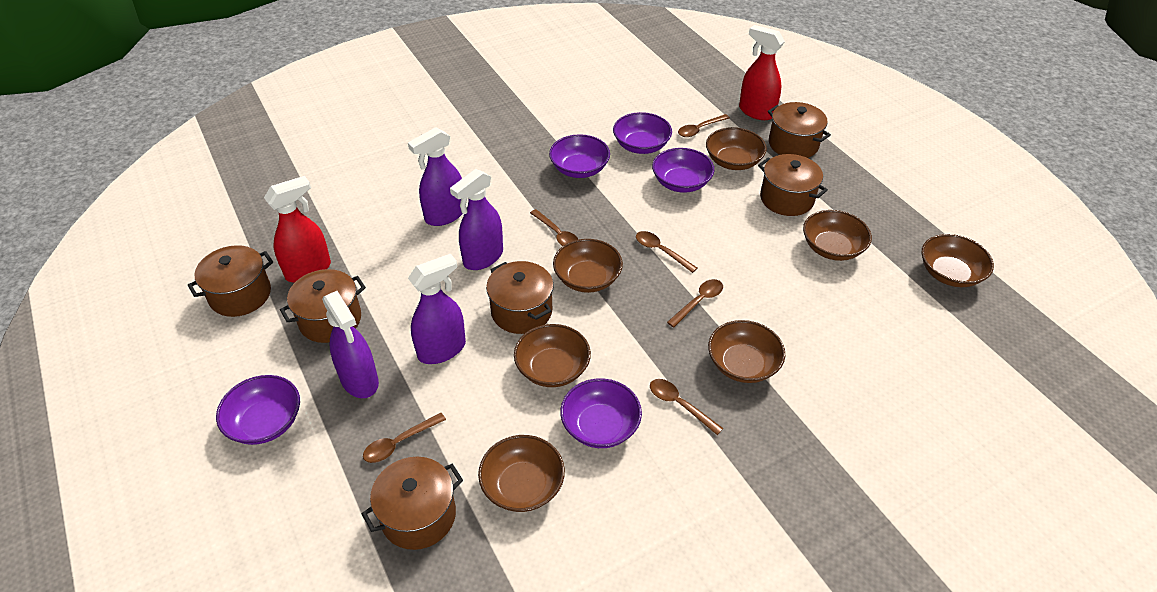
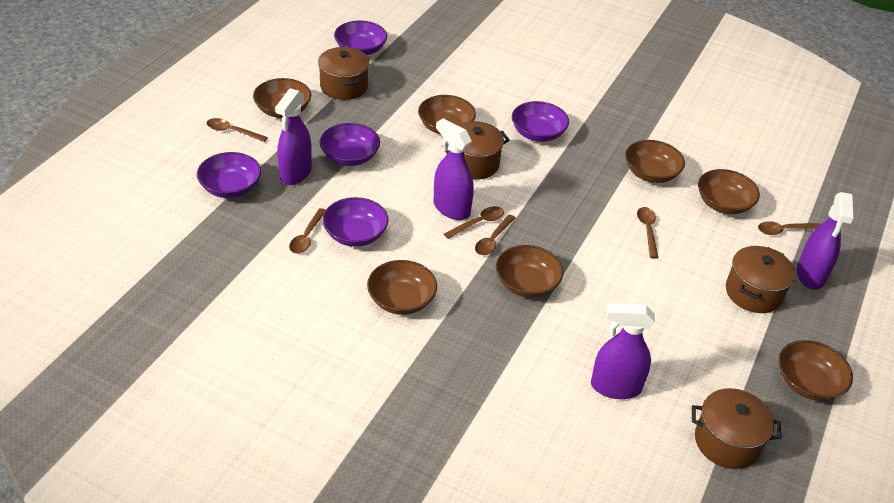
brown pot: [188,245,273,317] [280,269,366,343] [362,457,463,550] [486,261,554,334] [758,154,828,216] [768,102,831,158] = 6 -> [318,47,370,100] [442,121,510,180] [692,388,782,469] [726,246,795,313] = 4
red spray bottle: [264,176,331,283] [739,25,785,120] = 2 -> none = 0

